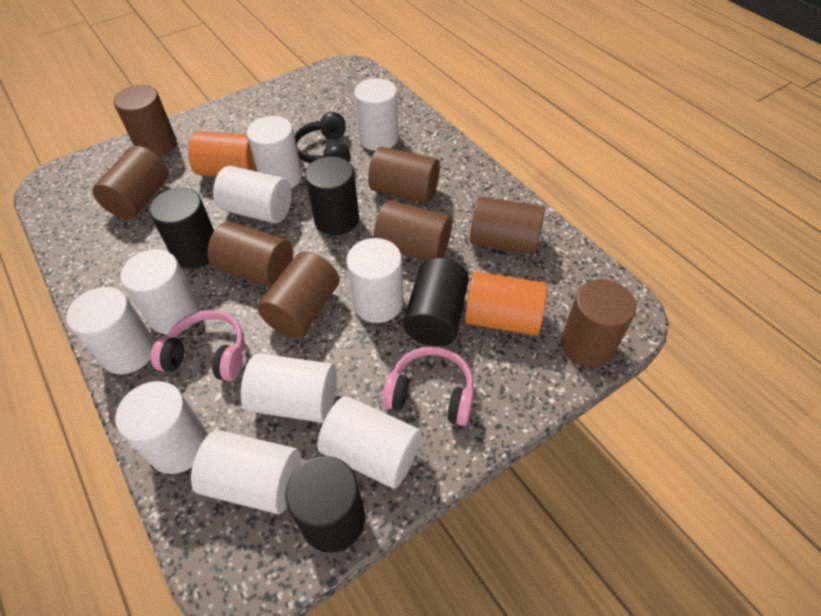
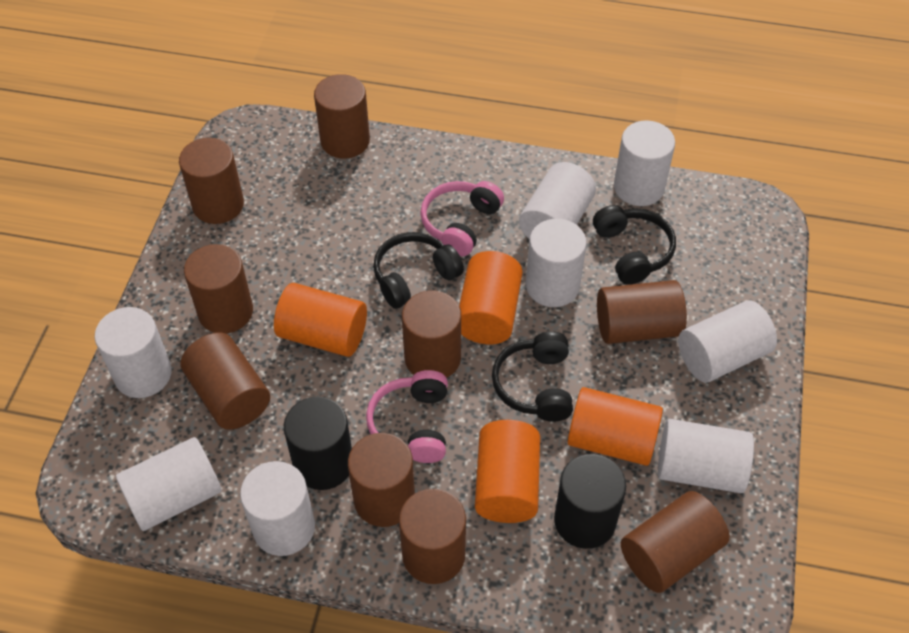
black cylinder: [149,188,214,269] [285,456,365,553] [305,156,359,235] [403,258,469,346] = 4 -> [284,397,352,490] [554,454,626,549] = 2
black headphones: [294,112,351,164] = 1 -> [373,232,464,309] [492,331,573,422] [593,205,676,285] = 3
brown cylinder: [92,146,168,219] [114,85,177,156] [207,222,293,288] [257,252,340,338] [368,147,440,203] [374,200,452,260] [470,196,545,255] [561,279,636,367] = 8 -> [179,138,244,224] [180,332,270,430] [184,244,253,334] [314,74,370,158] [348,433,415,527] [399,489,466,584] [402,291,461,378] [597,280,687,344] [621,491,729,593] = 9
orange cylinder: [188,131,257,176] [465,272,547,336] = 2 -> [274,283,367,357] [459,251,523,344] [475,420,540,523] [567,387,663,466] = 4
white cylinder: [66,287,155,374] [115,381,208,474] [120,249,200,334] [191,430,301,514] [213,166,292,224] [241,353,337,423] [247,116,302,188] [317,396,421,489] [346,238,403,323] [354,78,399,151] = 10 -> [95,307,172,398] [116,437,222,531] [240,461,315,556] [519,162,596,239] [526,219,587,307] [614,120,675,206] [658,419,754,493] [678,301,777,383] = 8

